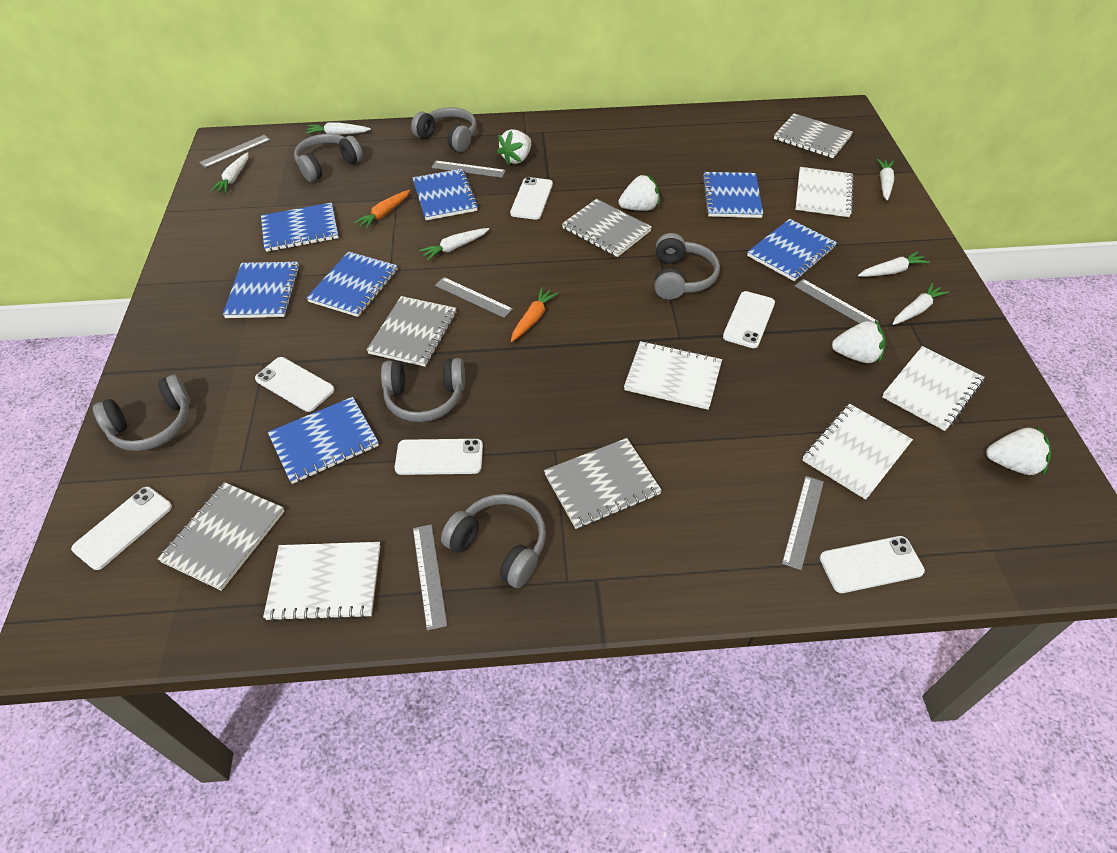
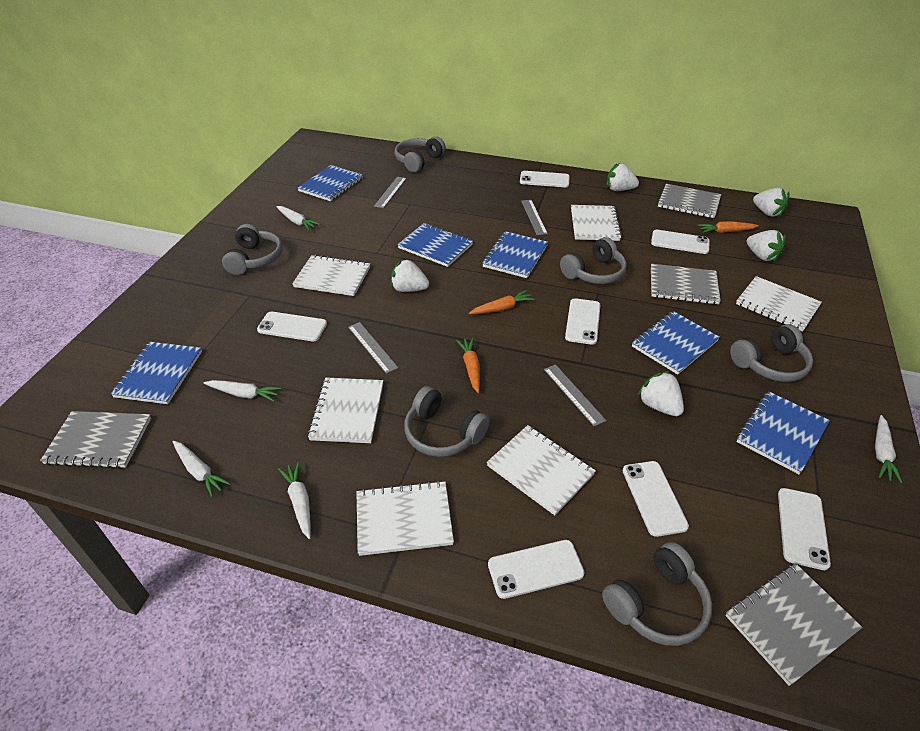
blue notebook: [223,262,300,318] [261,203,339,252] [268,397,379,484] [306,252,398,317] [413,169,478,220] [702,172,763,218] [747,219,837,281] = 7 -> [111,342,202,404] [297,165,363,201] [397,223,473,267] [482,231,548,278] [632,311,720,375] [736,391,830,474] = 6
grey notebook: [158,482,284,591] [366,296,457,367] [544,438,662,529] [562,199,652,257] [774,113,853,158] = 5 -> [40,411,151,469] [651,264,721,304] [658,184,721,218] [725,563,863,686] = 4
grey ruler: [199,135,270,168] [413,524,447,631] [432,161,506,178] [435,277,513,318] [782,476,824,570] [795,279,879,324] = 6 -> [348,322,398,374] [374,177,407,208] [521,200,548,235] [544,364,606,426] = 4
orange carrot: [354,190,410,229] [511,287,558,342] = 2 -> [456,338,480,393] [469,290,535,314] [698,221,759,233] = 3
white carrot: [211,152,249,193] [306,122,371,135] [419,228,489,261] [858,251,930,277] [877,159,894,201] [893,282,949,325] = 6 -> [173,441,230,497] [204,380,281,402] [276,206,320,230] [278,462,311,539] [875,415,903,484] = 5
white notebook: [263,542,380,622] [624,341,722,410] [795,167,854,217] [802,404,913,500] [882,346,985,431] = 5 -> [292,255,370,296] [308,378,383,443] [356,481,454,556] [487,425,596,516] [571,205,622,241] [736,276,822,332] = 6
white phone: [71,487,172,570] [255,357,335,412] [395,439,483,475] [510,177,553,220] [723,291,775,348] [820,536,925,593] = 6 -> [257,312,327,341] [488,540,585,599] [520,171,570,187] [565,298,600,345] [623,461,689,537] [651,230,710,254] [778,488,831,570] = 7
white strawberry: [497,129,531,165] [619,174,660,211] [832,320,886,363] [986,426,1051,475] = 4 -> [391,258,429,292] [607,163,639,191] [637,371,684,416] [747,230,786,262] [753,188,790,217] = 5

